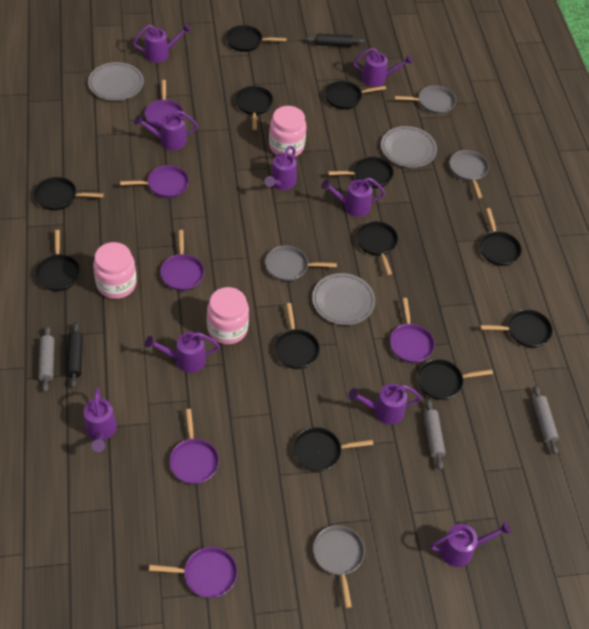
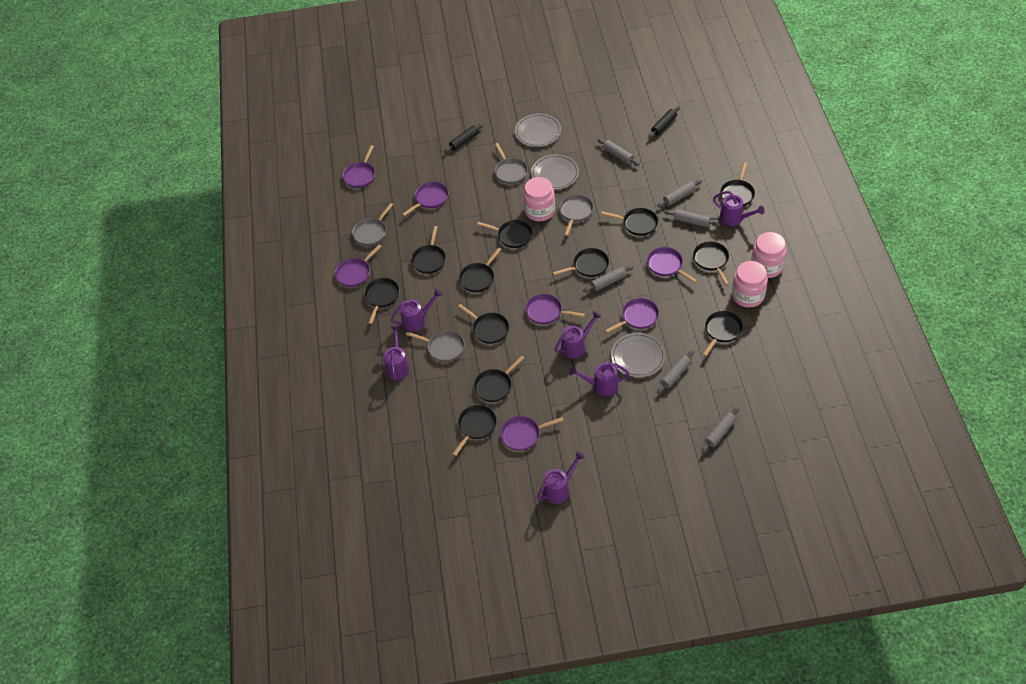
grey rolling pin: [38,326,55,392] [424,399,446,470] [533,386,559,455] = 3 -> [583,265,634,292] [597,139,640,166] [657,180,702,207] [657,350,694,394] [664,209,720,227] [701,407,739,453] = 6
purple pan: [120,165,189,198] [145,80,184,129] [149,547,237,598] [160,230,204,291] [169,409,219,484] [390,298,435,363] = 6 -> [335,244,382,287] [342,145,375,188] [402,182,449,216] [500,416,564,451] [525,294,585,324] [605,298,659,333] [647,247,697,283] = 7
purple watering can: [84,388,117,452] [133,23,191,63] [134,110,198,150] [145,332,220,373] [265,146,297,190] [321,178,385,217] [348,383,421,425] [353,48,413,87] [430,521,511,567] = 9 -> [384,326,410,380] [391,289,442,332] [537,451,585,504] [554,311,601,359] [569,362,630,396] [713,191,765,226] = 6

